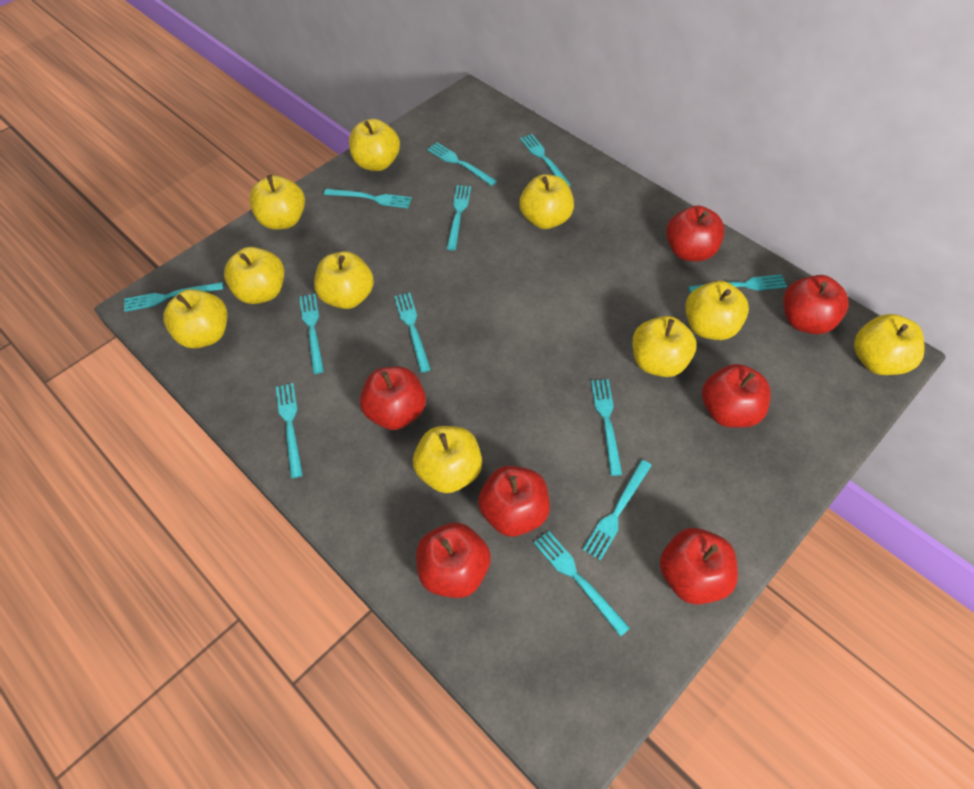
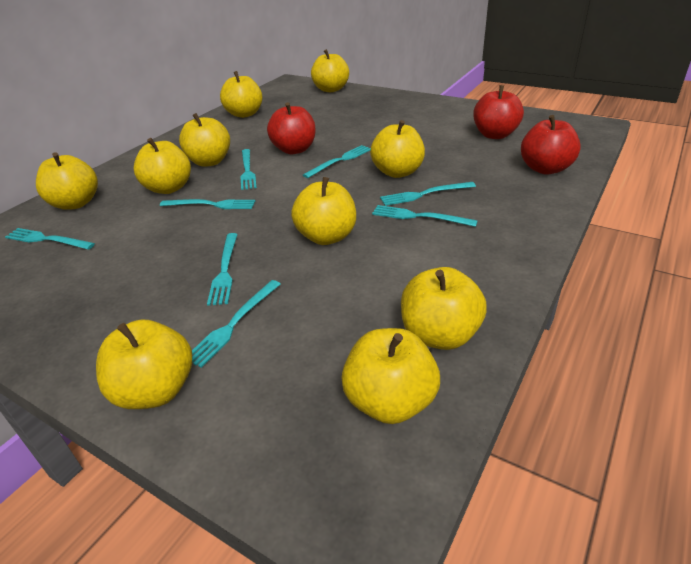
red apple: [360,366,426,430] [416,523,491,598] [478,466,550,536] [660,528,738,604] [666,205,725,261] [702,364,771,428] [783,275,849,334] = 7 -> [267,102,315,154] [473,85,524,139] [521,115,581,175] = 3
turquoise fork: [124,282,223,312] [276,383,303,478] [299,294,324,374] [324,189,412,208] [394,293,431,373] [427,143,497,186] [447,185,471,250] [520,134,571,186] [533,531,630,637] [583,460,652,561] [591,379,622,476] [689,274,787,293] = 12 -> [5,228,95,250] [160,199,256,209] [192,280,281,368] [207,233,238,306] [240,149,257,190] [303,145,371,178] [372,205,478,227] [380,182,476,206] = 8

